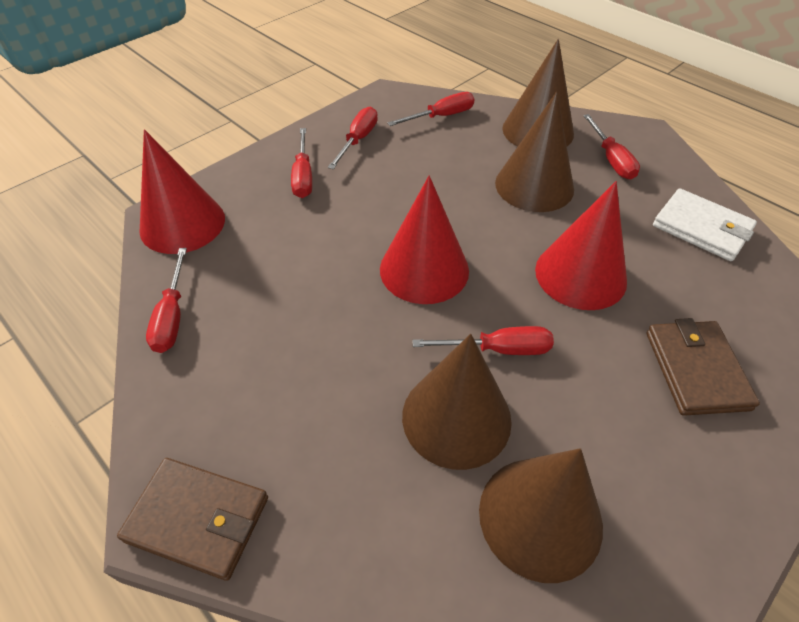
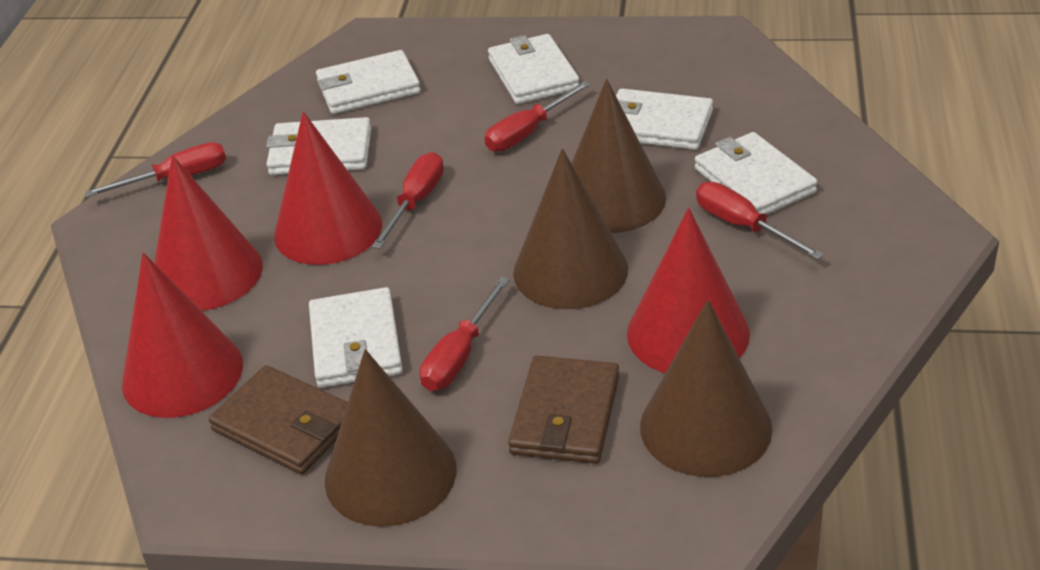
red cone: [139,129,225,254] [380,175,469,304] [535,181,627,310] = 3 -> [122,252,243,418] [154,155,263,311] [274,111,382,265] [627,208,750,373] = 4
red screwdriver: [146,248,187,353] [291,128,312,198] [328,107,378,169] [387,92,474,126] [413,326,554,355] [583,114,640,179] = 6 -> [85,142,226,197] [372,152,444,249] [420,277,510,391] [485,81,590,152] [696,182,824,260] = 5
white wallet: [653,188,757,261] = 1 -> [266,117,371,175] [309,287,403,388] [316,50,421,114] [488,34,579,104] [616,88,713,150] [695,132,818,215] = 6

